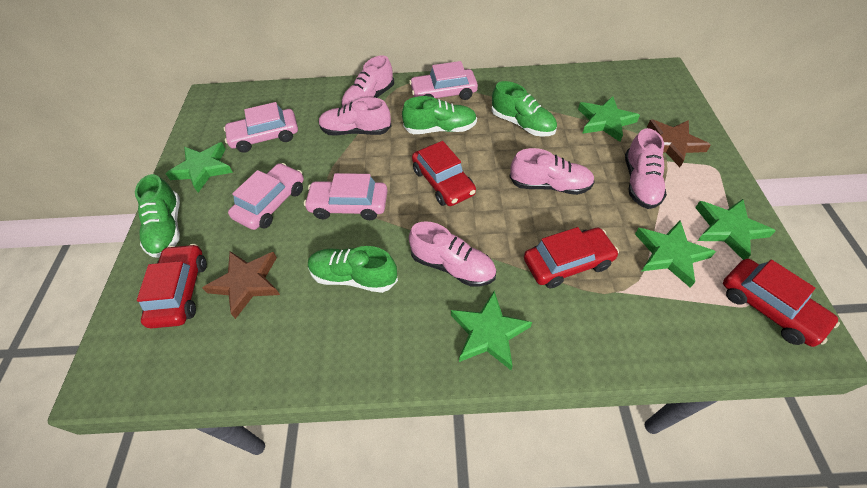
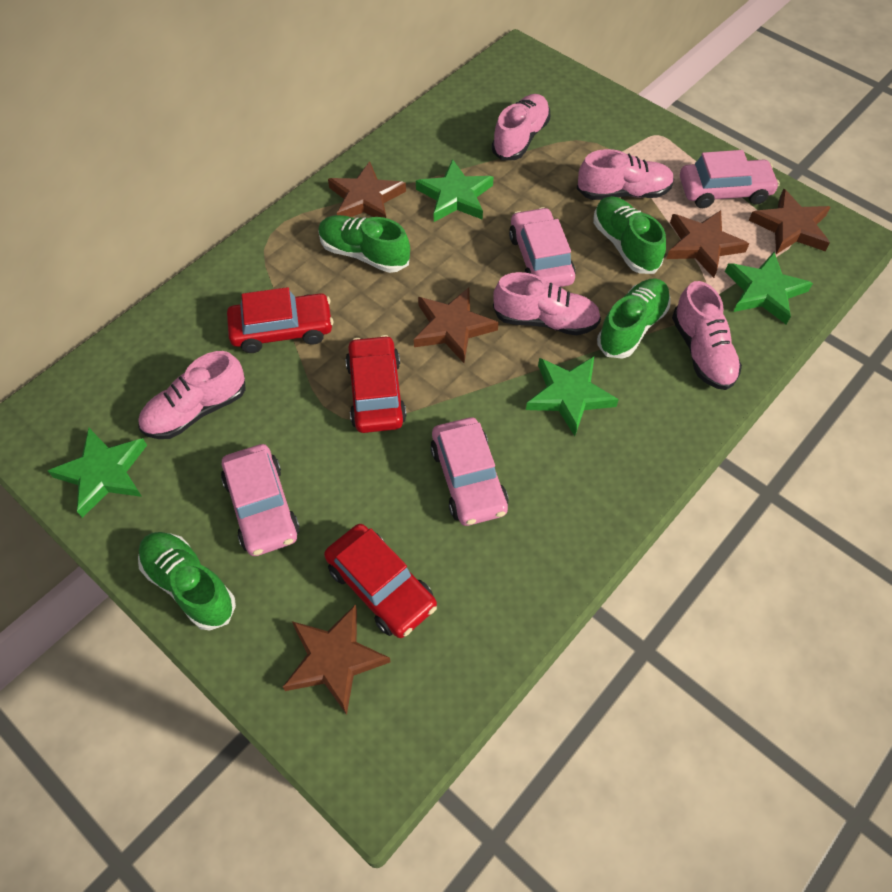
brown star: [202,251,280,319] [647,119,711,167] = 2 -> [283,604,391,715] [328,161,406,218] [414,288,499,363] [666,210,749,278] [749,189,830,254] = 5
green star: [165,142,233,193] [451,291,532,370] [578,96,640,142] [635,220,716,288] [695,199,776,260] = 5 -> [48,428,147,518] [416,159,494,222] [526,357,619,436] [725,252,813,325] = 4
red car: [137,244,207,329] [412,141,476,206] [524,227,619,288] [723,259,840,347] = 4 -> [227,287,333,353] [324,524,437,638] [345,335,407,433] = 3

